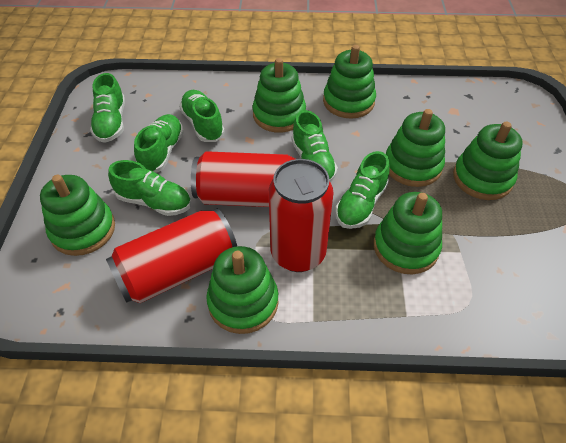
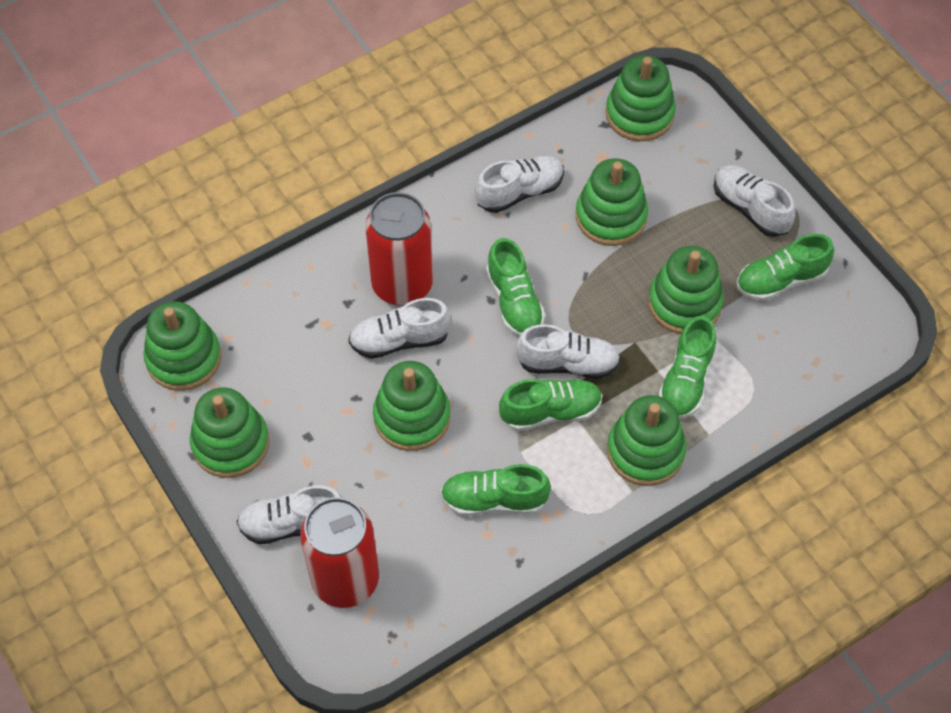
green shoe: [90,73,125,143] [108,160,191,216] [134,114,184,173] [179,90,225,142] [292,110,338,182] [335,151,390,229] = 6 -> [440,464,551,516] [486,238,545,336] [499,379,602,431] [658,316,716,419] [737,234,834,301] = 5
red can: [106,209,237,303] [191,151,295,207] [269,159,333,272] = 3 -> [300,497,379,608] [365,192,433,306] = 2
white shoe: none = 0 -> [237,485,343,544] [348,298,451,359] [475,156,564,213] [516,324,620,379] [714,165,795,237] = 5

